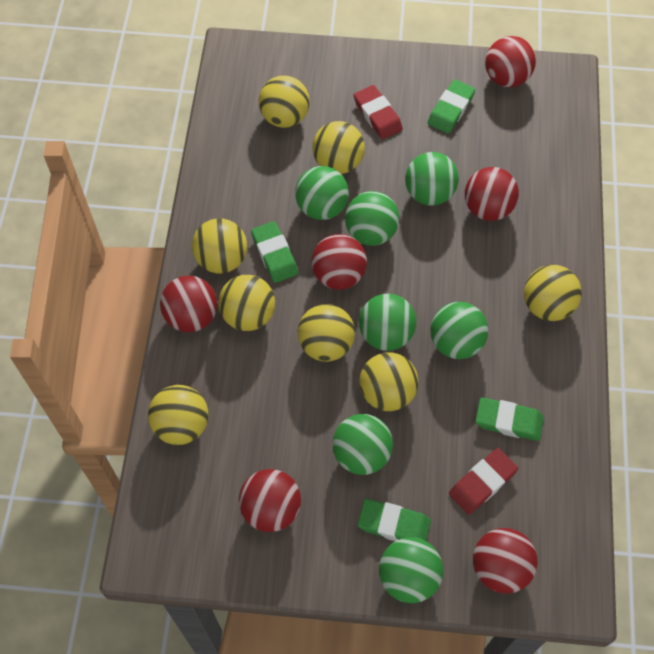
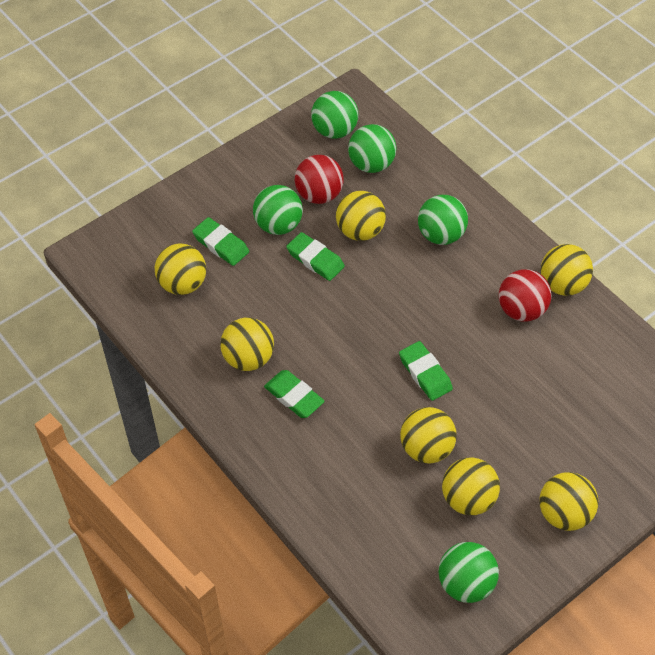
green ball: [295,166,349,220] [332,414,393,475] [345,191,399,246] [359,294,416,351] [379,537,443,603] [405,152,459,206] [430,302,488,359] = 7 -> [253,185,303,235] [311,91,358,139] [348,124,396,173] [418,195,468,245] [439,542,499,603] = 5
red ball: [160,276,217,332] [239,469,301,532] [311,234,367,290] [465,167,519,221] [473,528,538,594] [485,36,536,87] = 6 -> [295,155,344,204] [499,269,552,322] = 2
red eraser: [354,85,403,139] [449,448,518,514] = 2 -> none = 0
yellow ball: [148,385,208,445] [192,218,247,273] [218,275,275,331] [259,76,310,128] [298,304,355,362] [312,121,365,174] [359,352,419,411] [524,265,582,321] = 8 -> [155,243,206,295] [220,318,274,371] [336,191,386,241] [400,407,457,463] [442,457,500,515] [539,472,598,531] [541,244,593,296] = 7

